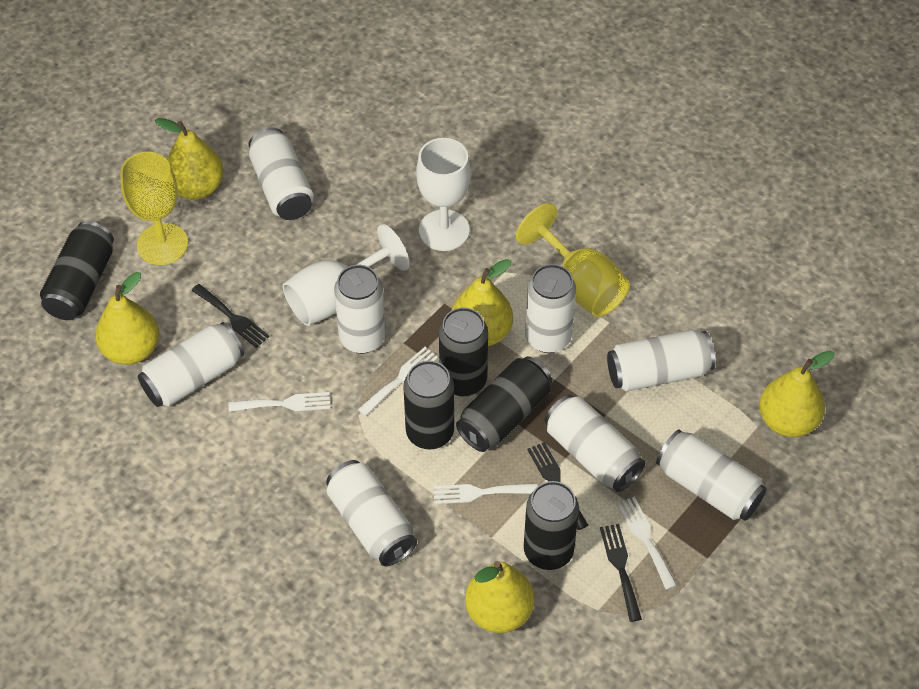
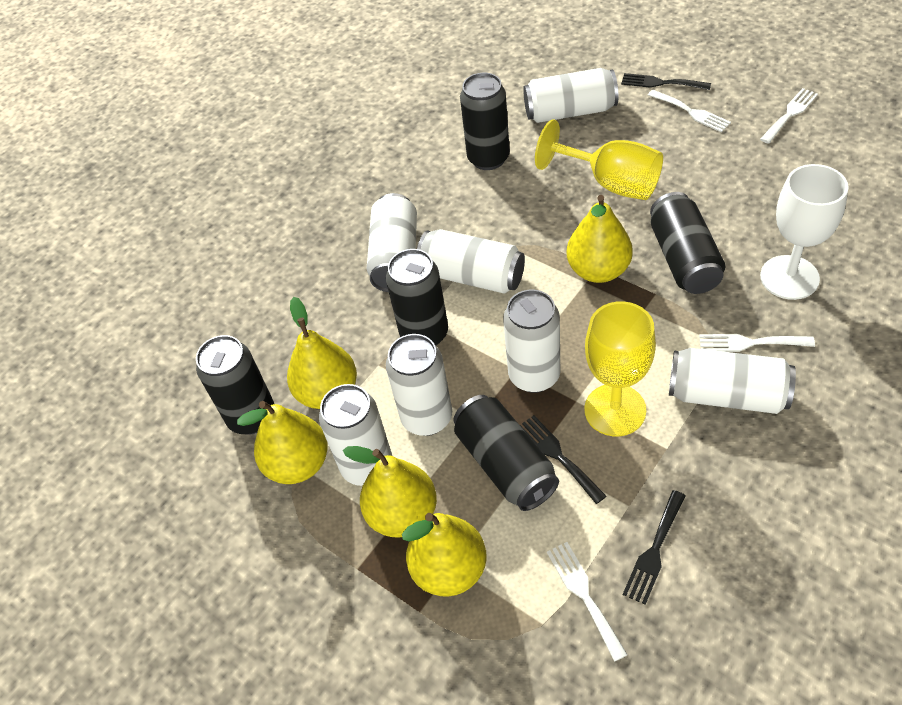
white can: [138,322,244,407] [249,127,314,220] [326,460,417,566] [334,265,385,354] [525,264,576,353] [545,395,645,492] [607,329,715,392] [656,429,767,521] = 8 -> [319,384,392,486] [367,193,417,292] [386,334,452,436] [417,229,525,294] [503,289,560,393] [523,68,618,123] [669,348,796,414] = 7
white goblet: [283,224,409,326] [416,138,471,251] = 2 -> [760,164,849,300] = 1

